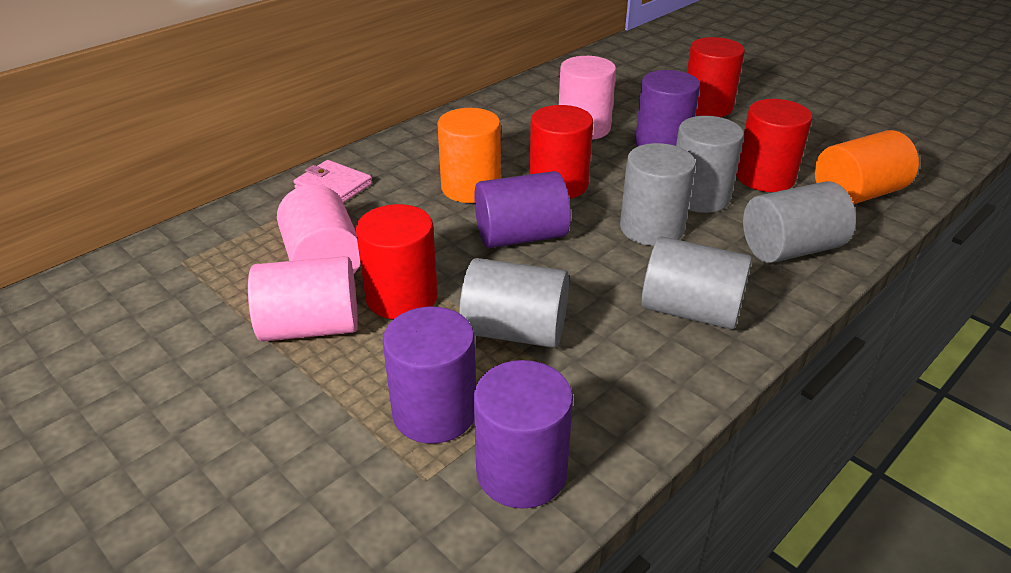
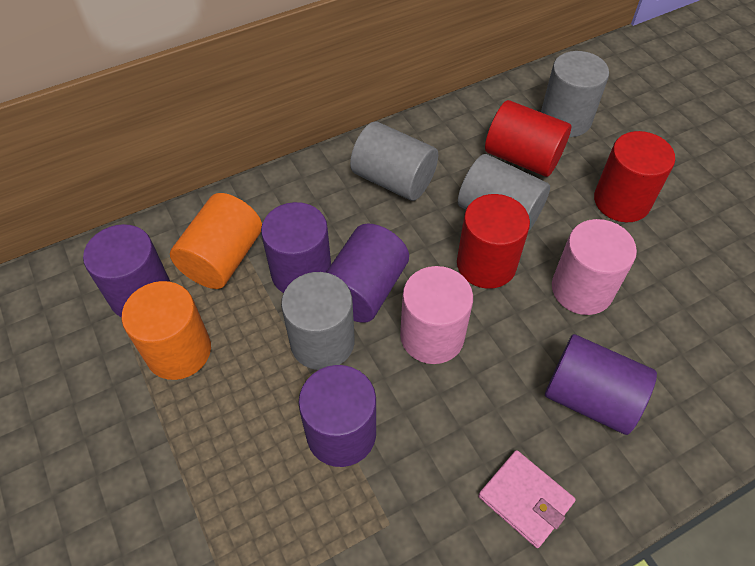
grey cylinder: [459,258,569,348] [620,143,696,246] [641,236,752,330] [676,116,744,213] [743,181,856,263] = 5 -> [281,272,355,370] [350,122,438,201] [458,154,550,232] [541,51,609,137] = 4
pink cylinder: [248,256,358,342] [277,185,361,273] [559,56,616,140] = 3 -> [400,266,473,364] [552,219,637,315] = 2
purple cylinder: [383,307,476,444] [473,360,573,509] [474,171,571,248] [635,70,700,147] = 4 -> [83,224,170,318] [261,202,331,293] [299,365,376,467] [326,223,409,323] [545,334,657,435] = 5
red cylinder: [356,204,438,320] [530,105,593,199] [687,37,745,117] [736,99,812,192] = 4 -> [457,194,530,289] [485,100,571,177] [594,131,675,222] = 3

